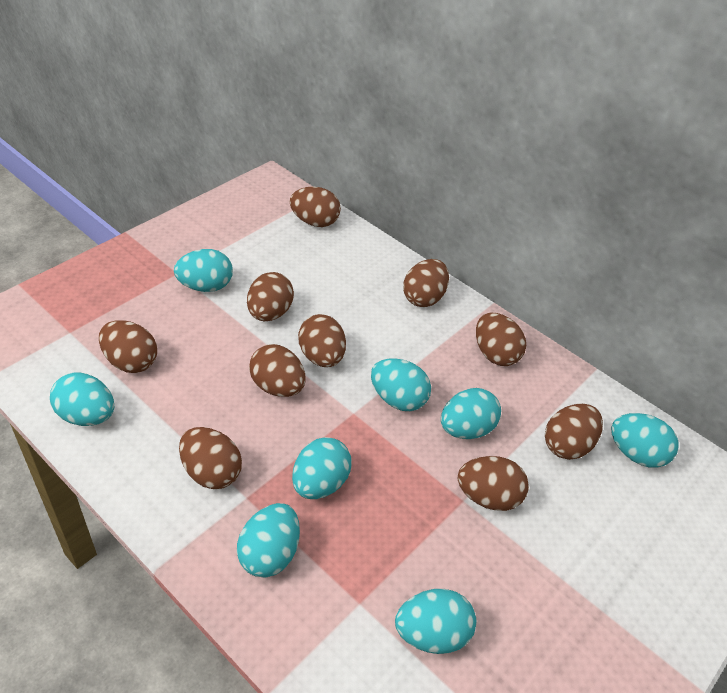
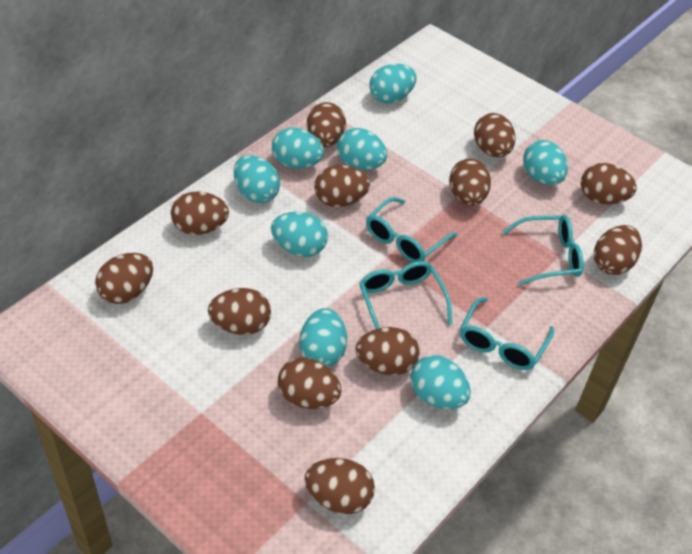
brown egg: [99,320,157,373] [179,427,242,489] [247,272,294,321] [249,344,305,397] [290,187,341,227] [298,314,346,367] [403,259,449,307] [458,456,529,511] [476,313,526,366] [545,404,603,460] = 10 -> [95,253,153,304] [171,191,229,235] [208,288,271,335] [278,357,341,409] [304,458,375,514] [307,102,346,147] [314,165,370,207] [356,327,420,375] [449,158,491,206] [474,113,516,157] [581,163,637,204] [594,225,642,275] = 12
turquoise glasses: none = 0 -> [359,261,452,329] [366,197,457,262] [460,297,554,370] [503,215,584,286] = 4

